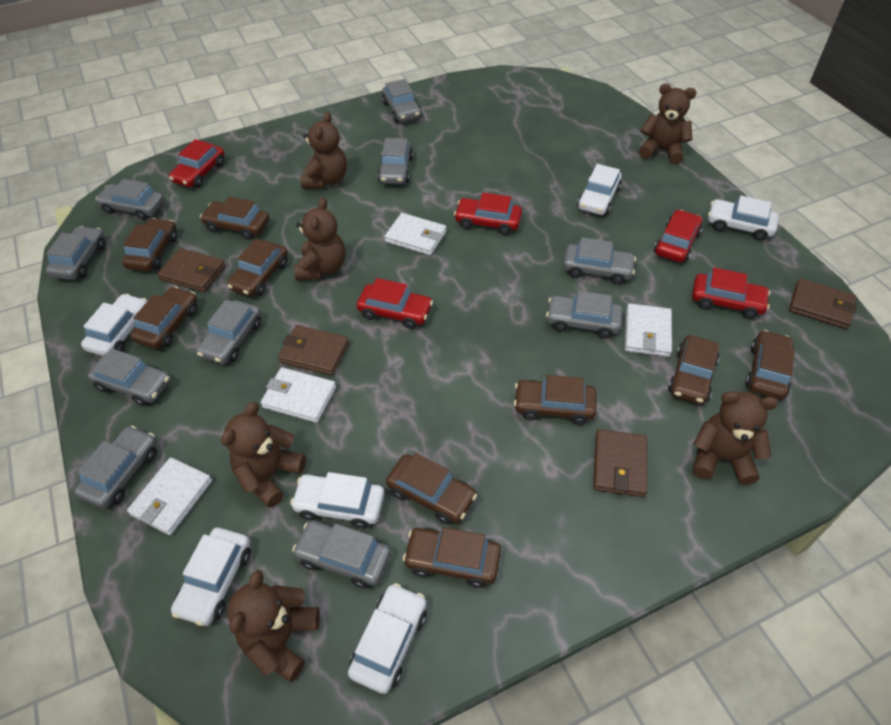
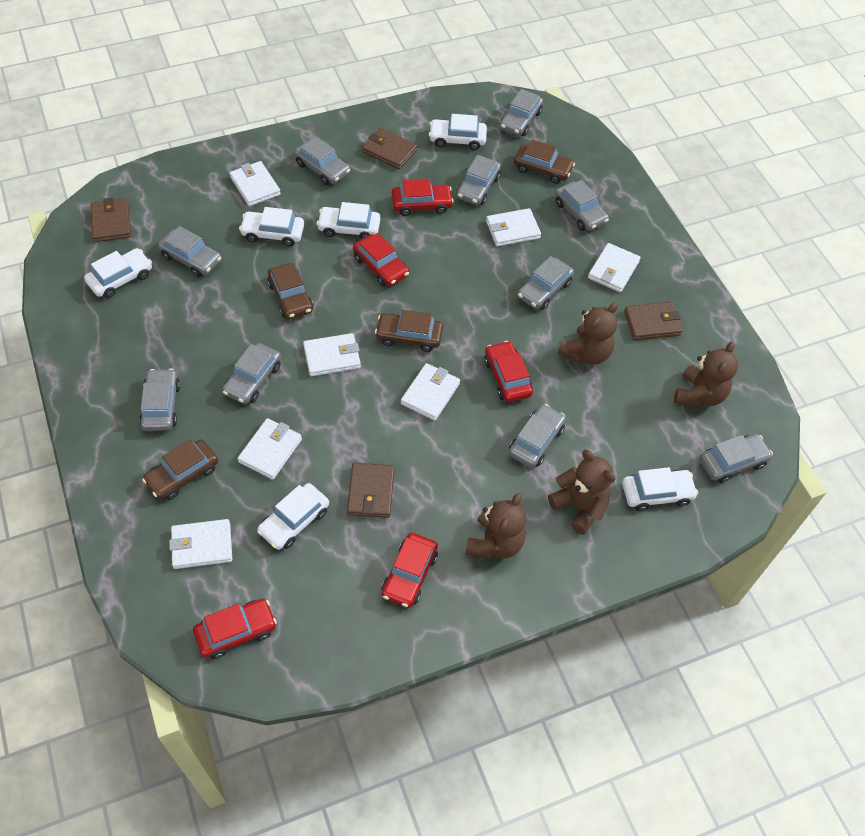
brown car: [122,218,177,271] [130,287,198,349] [200,197,269,240] [227,239,288,297] [386,453,477,525] [403,527,501,588] [514,375,597,425] [668,335,720,405] [745,330,795,400] = 9 -> [142,439,218,500] [267,263,313,319] [375,310,443,352] [514,139,575,184] = 4
brown teddy bear: [221,402,306,508] [227,570,320,682] [294,197,345,281] [300,112,347,189] [639,84,697,164] [693,391,778,485] = 6 -> [465,493,526,559] [548,449,615,535] [558,302,618,365] [674,341,738,408] = 4
white wallet: [127,457,212,535] [261,367,336,423] [385,213,446,255] [625,304,672,357] = 4 -> [169,519,232,569] [230,161,281,206] [237,418,302,480] [303,333,361,377] [401,363,460,421] [486,208,541,247] [588,243,641,292] = 7

